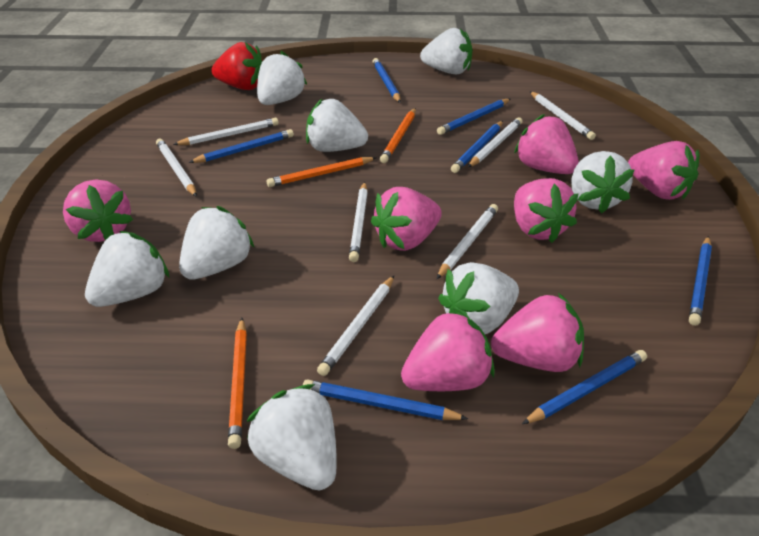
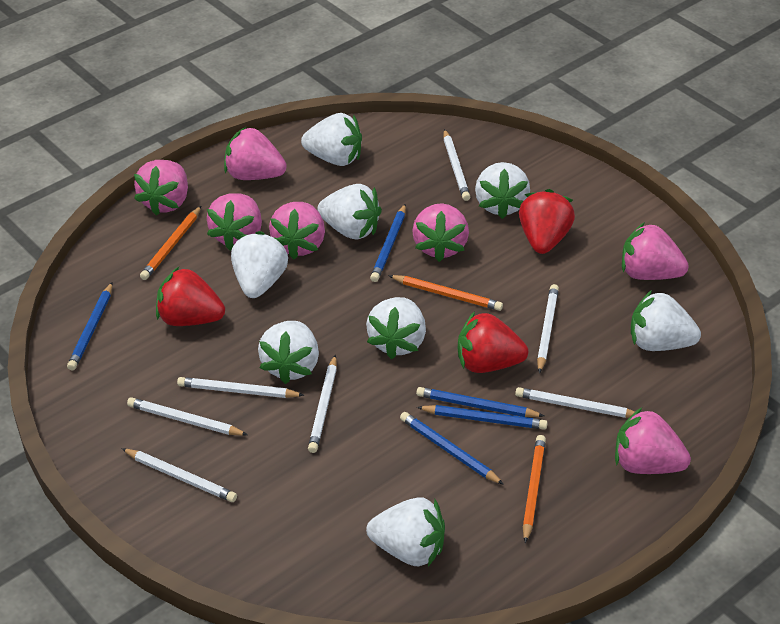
blue pencil: [189,129,294,163] [303,379,468,420] [372,58,401,103] [437,99,510,135] [451,121,503,173] [522,350,647,424] [689,236,712,326] = 7 -> [67,282,112,370] [370,204,406,282] [400,412,504,485] [416,387,544,417] [417,405,548,430] = 5
red strawberry: [211,42,263,90] = 1 -> [156,266,225,326] [458,311,528,373] [519,189,575,254] = 3

